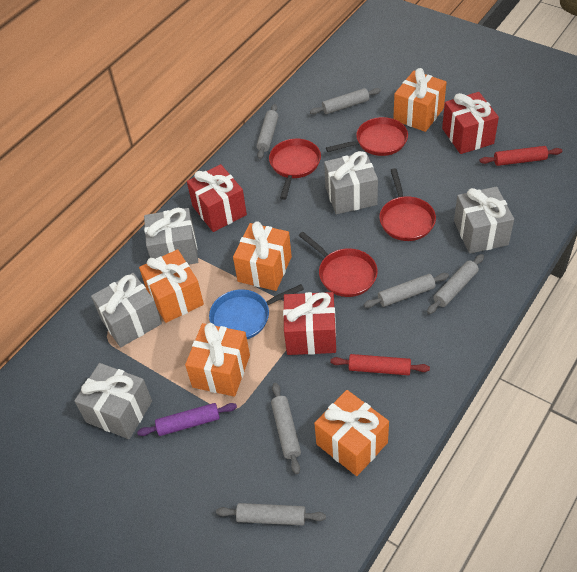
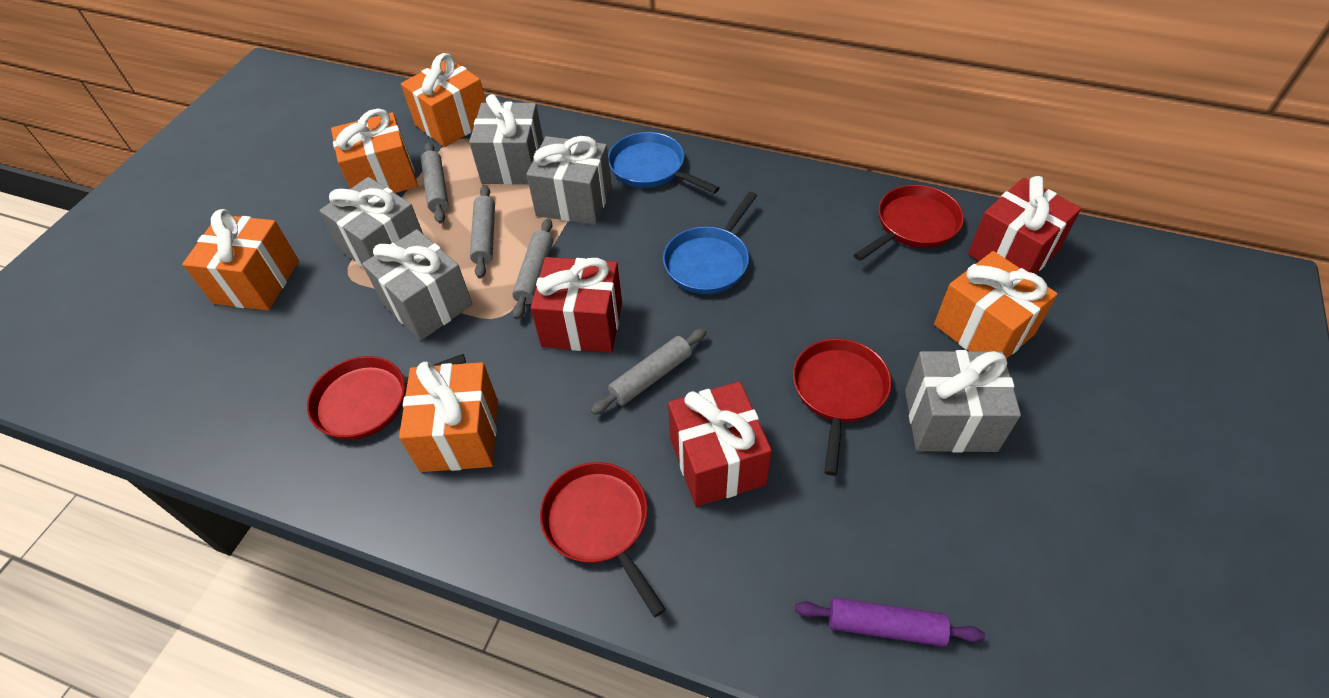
blue pan: [209,284,304,339] = 1 -> [608,132,719,194] [663,192,757,294] = 2
grey rolling pin: [216,503,326,525] [256,104,278,159] [271,383,301,474] [310,88,381,114] [364,273,449,308] [427,254,484,314] = 6 -> [421,142,449,223] [470,185,495,279] [512,218,553,320] [591,328,707,415] = 4
red rolling pin: [330,354,430,375] [480,146,562,166] = 2 -> none = 0

